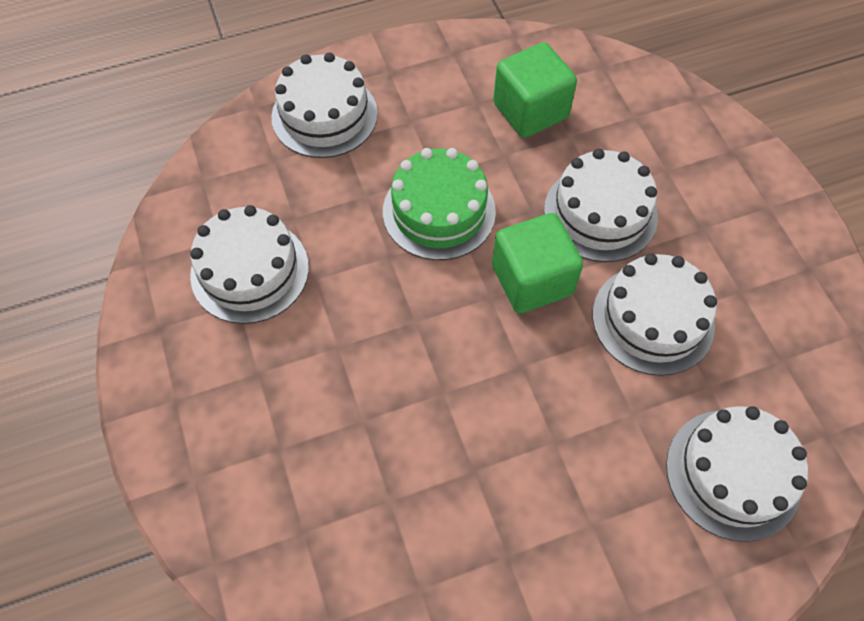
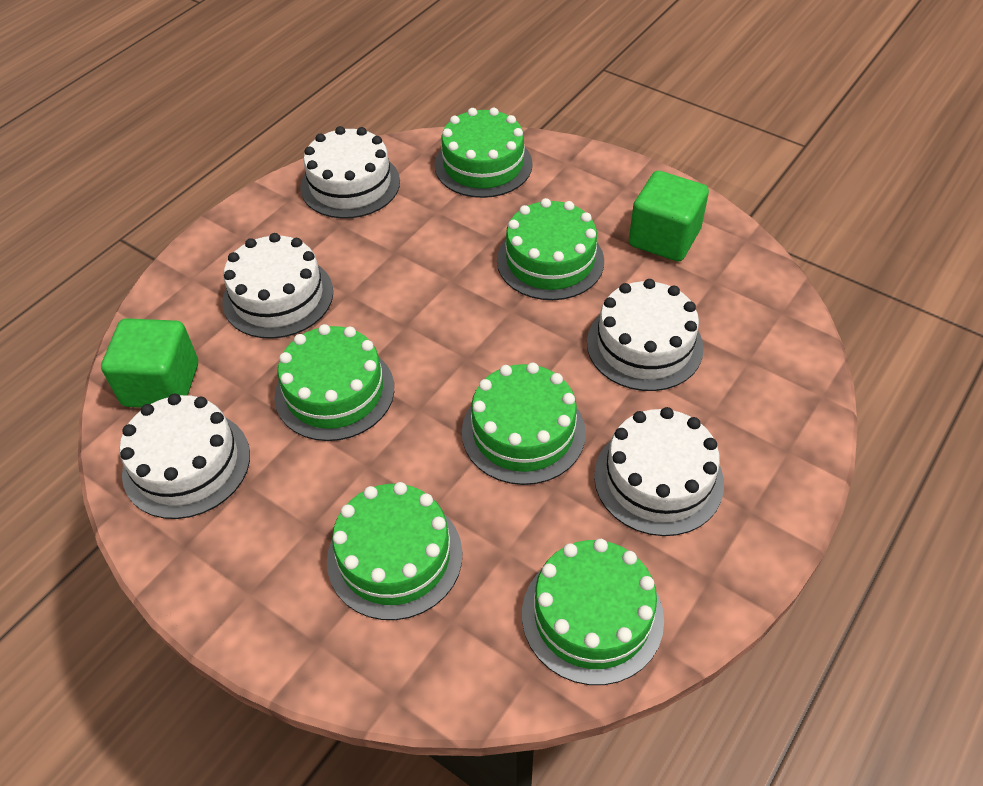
green cake: [383,148,496,260] = 1 -> [275,324,394,441] [327,482,463,620] [435,108,533,198] [462,363,586,485] [497,198,604,300] [522,539,664,685] = 6

